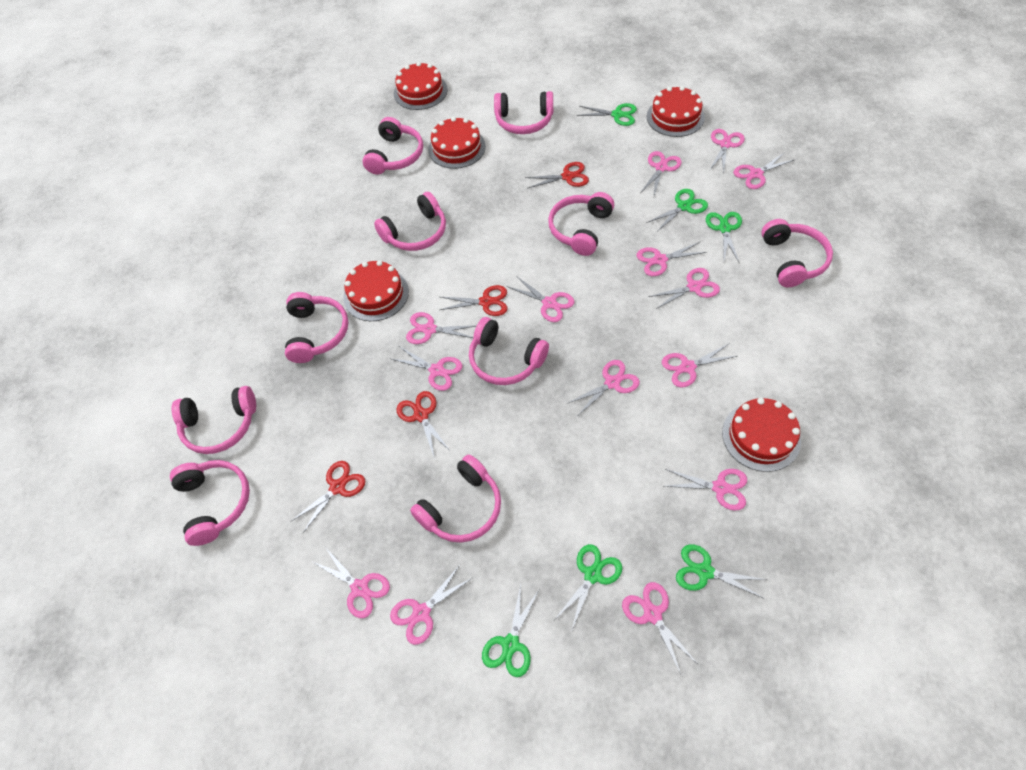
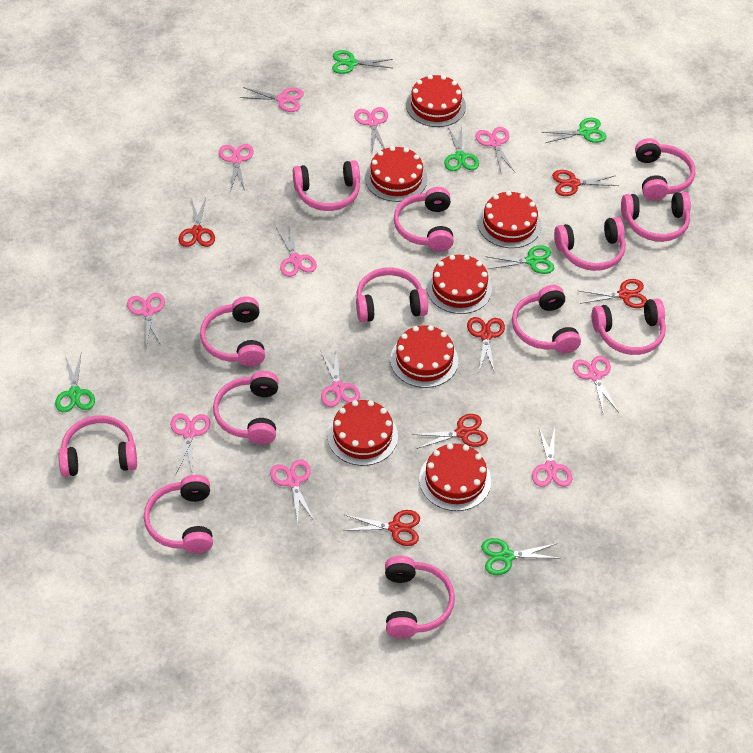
pink headphones: [170,460,250,546] [172,386,256,454] [285,292,349,363] [363,117,423,175] [374,192,446,251] [410,455,501,543] [469,317,549,385] [494,91,553,134] [548,192,614,256] [761,219,833,287] = 10 -> [59,415,137,477] [144,475,213,553] [200,297,265,366] [213,371,279,444] [293,160,360,211] [356,268,428,322] [385,556,455,638] [394,187,454,252] [512,285,581,353] [554,217,626,271] [591,298,666,355] [621,192,691,242] [635,138,695,200] = 13
pink scissors: [313,547,390,618] [390,565,472,645] [392,346,462,391] [406,312,477,344] [507,276,575,322] [568,360,640,414] [622,582,698,674] [636,242,707,276] [640,151,682,195] [648,268,720,309] [662,344,737,387] [664,469,747,511] [710,129,745,174] [733,152,794,189] = 14 -> [127,293,165,347] [170,413,210,474] [219,144,254,191] [240,87,304,112] [270,459,315,523] [276,225,317,277] [321,349,360,407] [354,107,388,152] [475,127,515,172] [532,427,572,487] [573,356,619,415] = 11
red cake: [343,260,409,321] [394,62,447,110] [428,117,486,169] [647,86,705,137] [722,398,801,472] = 5 -> [327,400,398,466] [365,146,428,202] [390,325,458,388] [406,75,466,127] [419,443,491,511] [426,255,492,314] [478,191,541,248] = 7
red scissors: [290,461,365,533] [397,391,451,459] [440,285,507,316] [525,162,589,189] = 4 -> [179,198,215,247] [343,510,420,546] [412,414,488,449] [467,317,505,373] [552,170,618,196] [580,279,647,308] = 6

